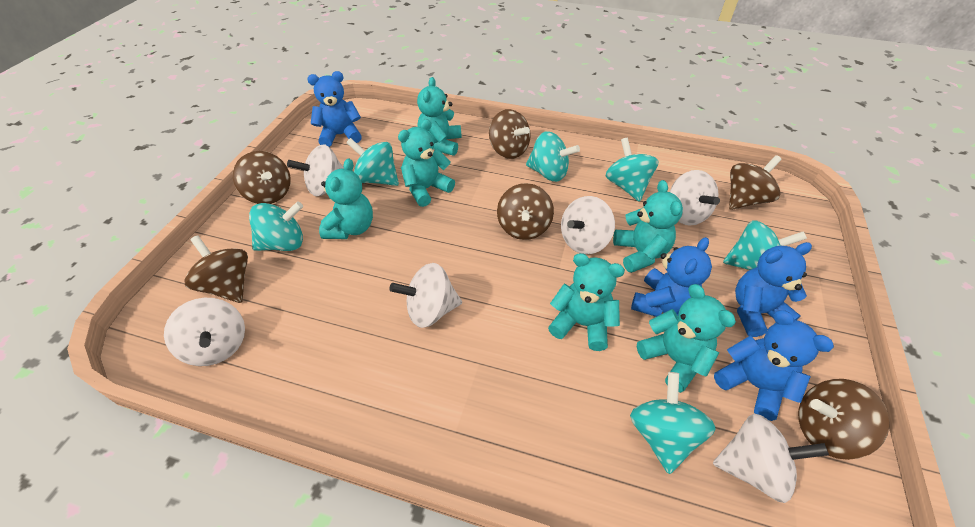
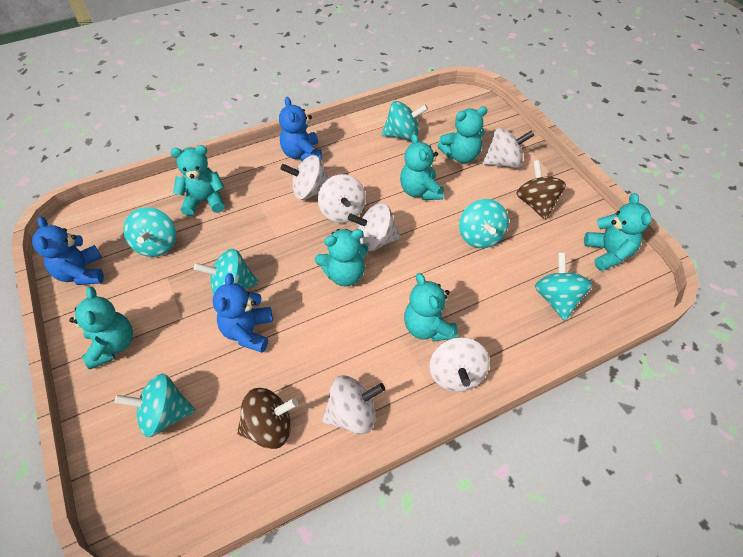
blue teddy bear: [307,71,362,147] [631,237,712,317] [714,310,834,421] [735,242,812,337] = 4 -> [32,217,104,285] [213,273,273,353] [279,97,322,161] = 3
brown spinning top: [184,235,248,303] [233,151,291,204] [489,109,531,159] [497,183,554,240] [729,155,782,210] [798,379,890,460] = 6 -> [237,388,298,449] [516,160,566,220] = 2
turquoise teddy bear: [319,159,373,239] [398,119,455,207] [417,77,462,156] [548,253,625,351] [613,180,683,273] [637,284,736,393] = 6 -> [69,287,133,370] [170,145,225,216] [315,229,368,286] [400,134,444,200] [404,273,458,341] [438,106,487,163] [584,193,652,271] = 7

